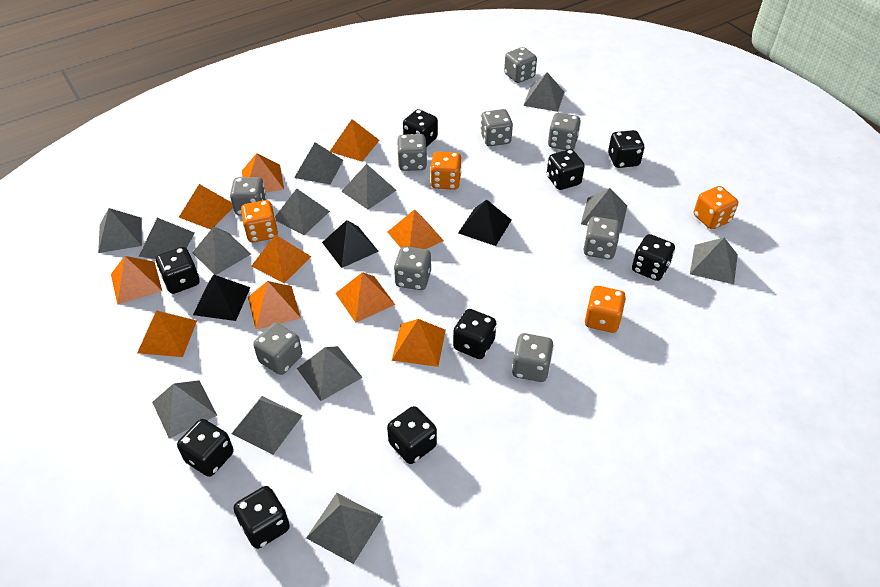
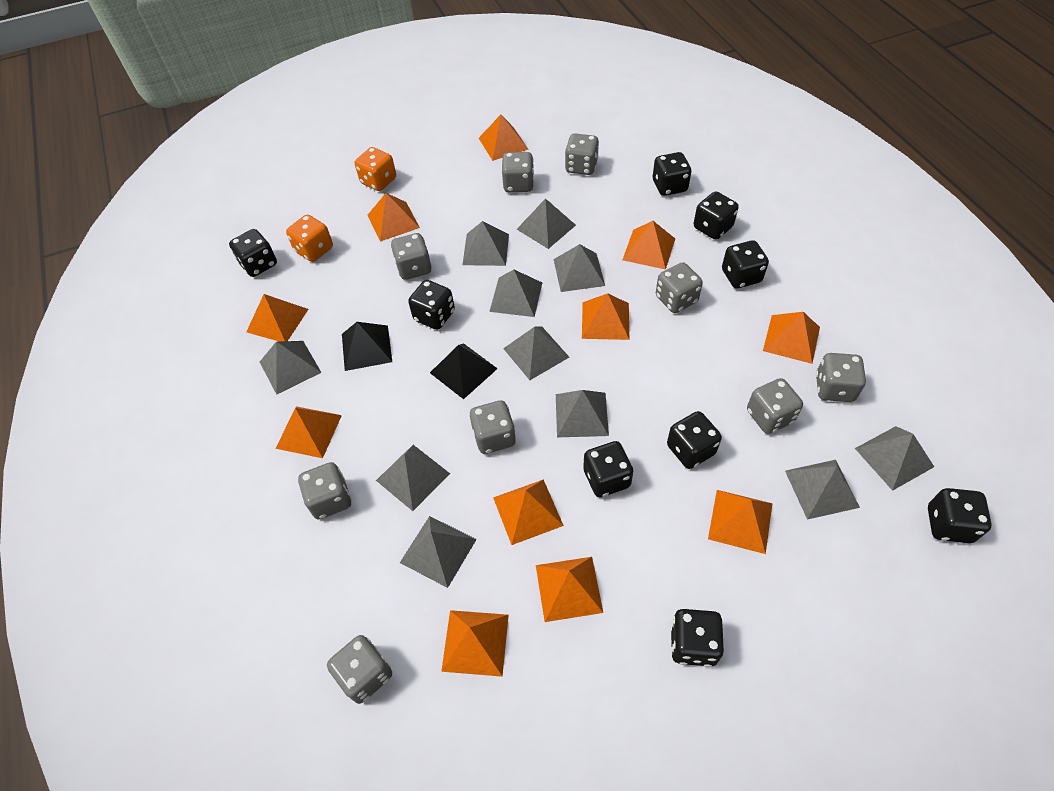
black pyramid: [193,274,251,321] [322,220,379,268] [458,200,512,246] = 3 -> [342,322,392,371] [430,343,498,399] = 2
grey pyramid: [98,208,142,253] [139,218,195,259] [152,380,217,439] [192,227,251,275] [232,396,303,455] [275,189,330,235] [294,142,343,184] [297,346,363,401] [306,493,383,564] [341,164,397,210] [523,72,564,112] [581,188,627,232] [690,238,738,284] = 13 -> [260,341,322,395] [376,445,450,511] [400,516,477,588] [462,221,509,266] [489,270,542,317] [503,326,569,380] [517,198,576,249] [553,244,605,292] [556,390,609,437] [785,460,860,520] [855,426,934,491] = 11
orange dice: [241,200,278,242] [430,152,462,190] [584,286,626,333] [694,186,738,229] = 4 -> [286,215,333,262] [355,147,396,191] = 2
orange pyramid: [111,256,162,305] [137,310,197,357] [179,184,233,230] [242,153,284,193] [248,281,301,330] [251,234,311,283] [330,119,379,162] [335,272,395,323] [388,209,444,249] [392,319,446,367] = 10 -> [246,294,308,341] [275,406,342,458] [368,193,420,242] [441,610,509,677] [479,115,529,161] [493,479,564,545] [536,557,603,622] [582,293,629,340] [623,221,675,270] [708,490,773,554] [763,312,820,364] = 11

